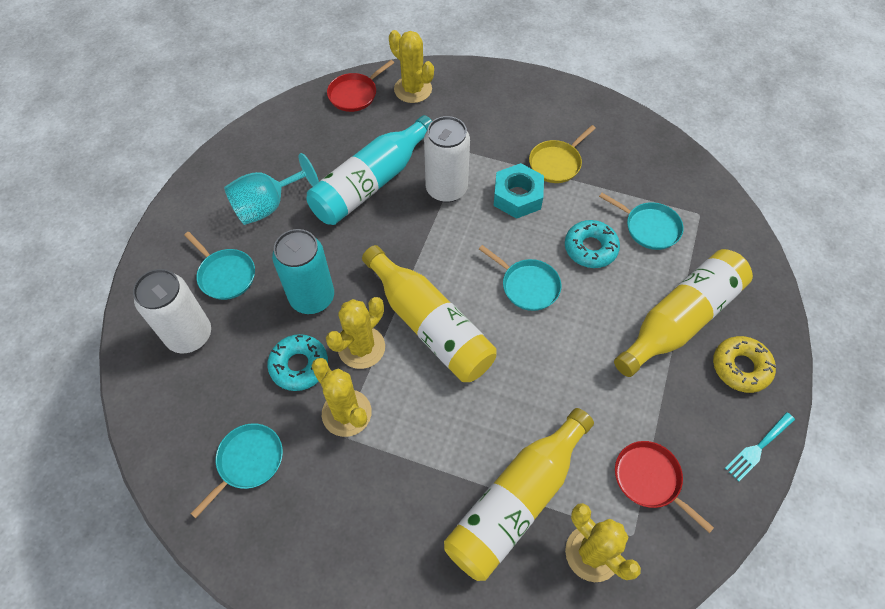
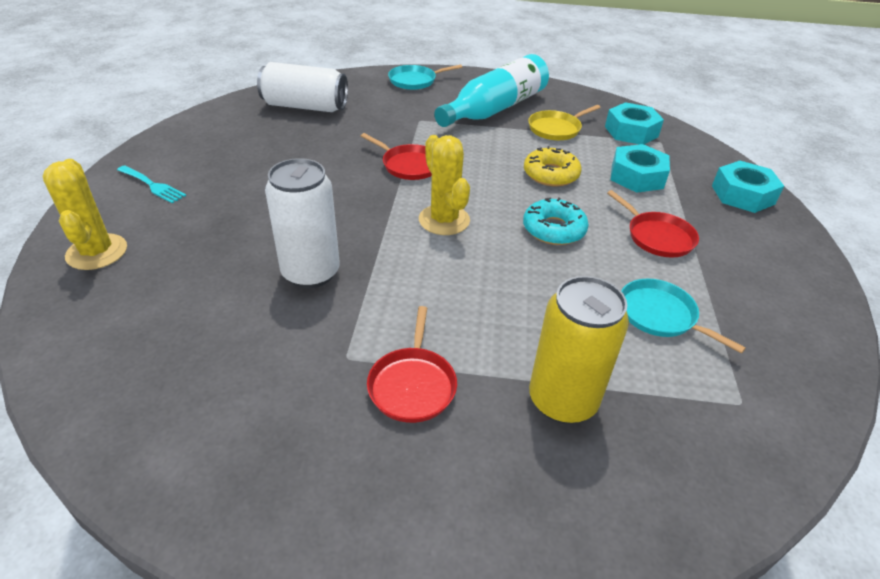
red pan: [327,60,394,112] [615,441,714,533] = 2 -> [361,133,432,180] [367,306,457,423] [607,190,699,258] = 3
turquoise can: [272,229,334,314] = 1 -> none = 0
turquoise donut: [267,334,328,391] [565,220,620,268] = 2 -> [523,198,589,245] = 1
turquoise goblet: [224,153,319,225] = 1 -> none = 0
turquoise nut: [494,163,544,219] = 1 -> [605,102,664,144] [611,144,670,193] [712,161,784,213] = 3
turquoise pan: [184,232,255,300] [190,423,283,518] [479,245,561,311] [599,193,684,250] = 4 -> [388,65,462,90] [621,279,746,354] = 2
yellow bottle: [362,245,497,382] [444,408,594,581] [614,249,753,377] = 3 -> none = 0
yellow cactus: [312,358,372,437] [326,297,385,369] [389,30,434,103] [565,503,641,582] = 4 -> [43,159,127,270] [419,135,470,235] = 2
yellow can: none = 0 -> [529,276,629,424] = 1

